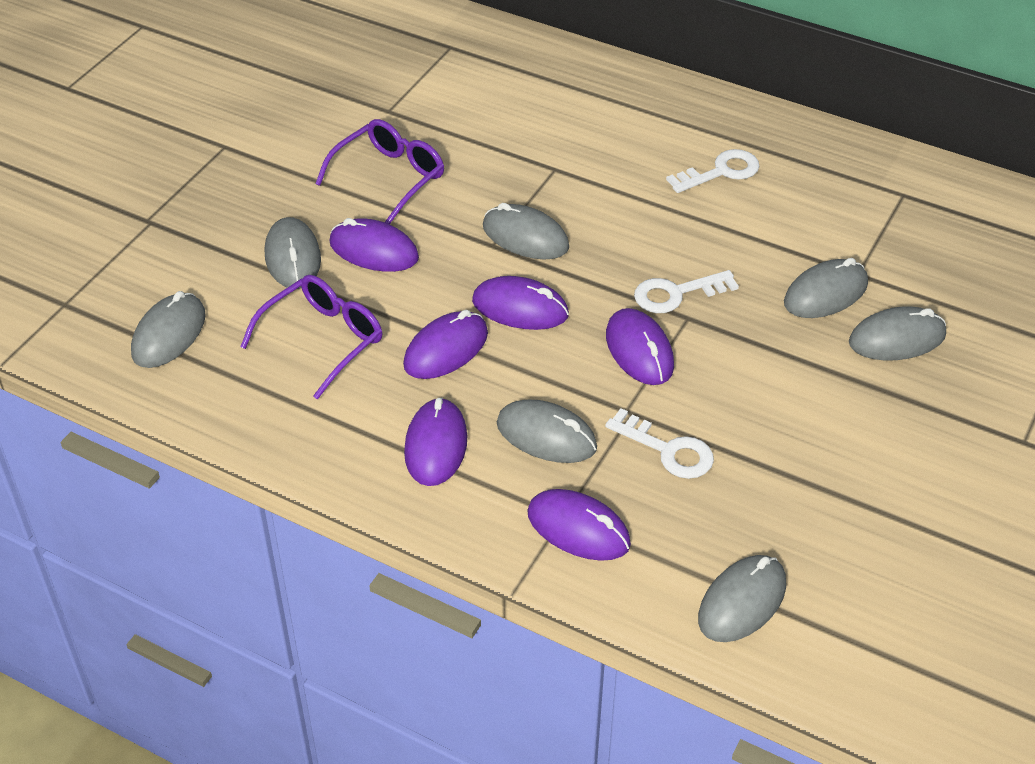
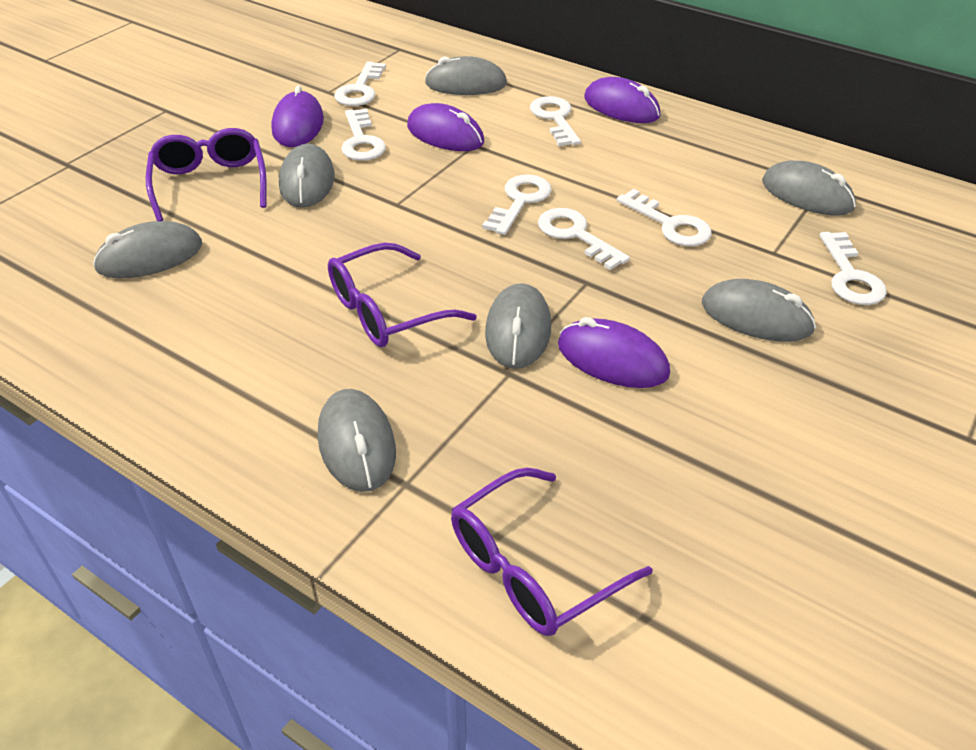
purple glasses: [240,275,382,400] [315,119,444,224] = 2 -> [146,128,267,221] [328,243,477,347] [451,468,653,636] = 3
purple mouse: [329,218,419,272] [403,310,488,379] [404,398,467,486] [472,276,569,330] [527,489,631,561] [606,308,674,385] = 6 -> [271,85,324,147] [407,103,484,151] [558,317,670,388] [584,77,661,123] = 4
white key: [605,408,714,479] [634,270,739,313] [666,149,760,193] = 3 -> [334,61,386,106] [341,109,386,161] [482,174,551,235] [530,96,581,146] [538,208,630,270] [617,189,712,246] [820,232,887,305] = 7

